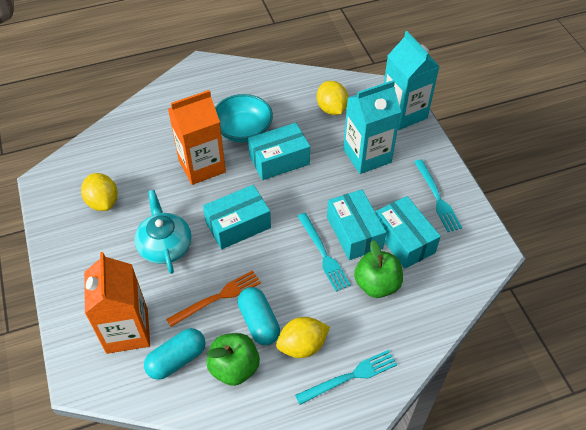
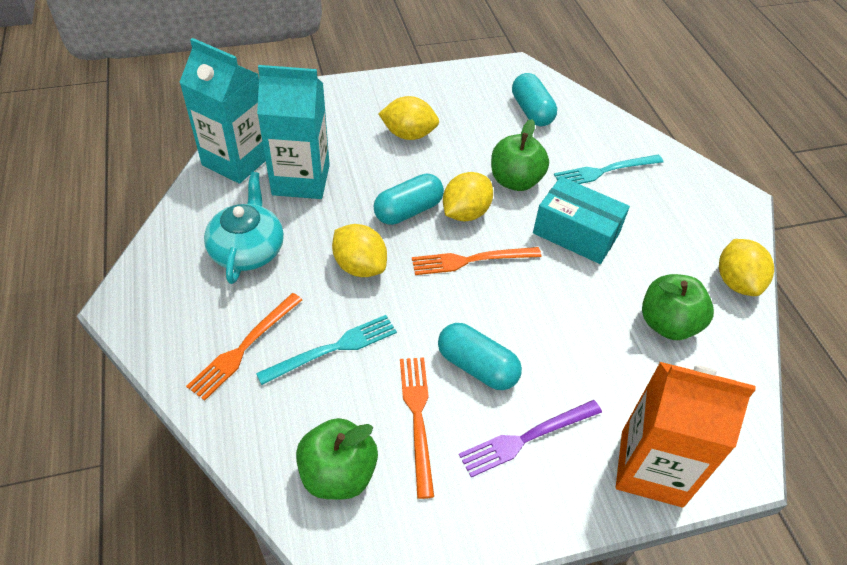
green apple: [207,333,260,386] [354,240,403,298] = 2 -> [296,418,378,499] [491,119,549,191] [642,274,714,340] = 3
orange carton: [84,252,150,354] [168,90,226,185] = 2 -> [616,362,756,507] = 1
orange fork: [166,270,261,327] = 1 -> [186,293,302,401] [400,358,434,499] [412,247,541,275] = 3
purple fork: none = 0 -> [459,400,602,477] = 1
turquoise bowl: [215,94,273,143] = 1 -> none = 0
turquoise box: [203,185,271,250] [248,123,310,180] [327,189,386,260] [376,196,441,269] = 4 -> [533,177,630,264] = 1
turquoise capsule: [144,328,206,380] [237,287,280,345] = 2 -> [373,173,444,225] [438,323,522,390] [512,73,557,126] = 3
turquoise fork: [295,350,397,405] [297,213,351,292] [415,159,462,232] = 3 -> [256,315,397,385] [554,154,663,184] = 2
yellow lemon: [81,173,118,211] [276,317,330,358] [317,81,348,115] = 3 -> [332,224,387,277] [378,96,439,140] [443,172,493,221] [719,239,774,296] = 4

